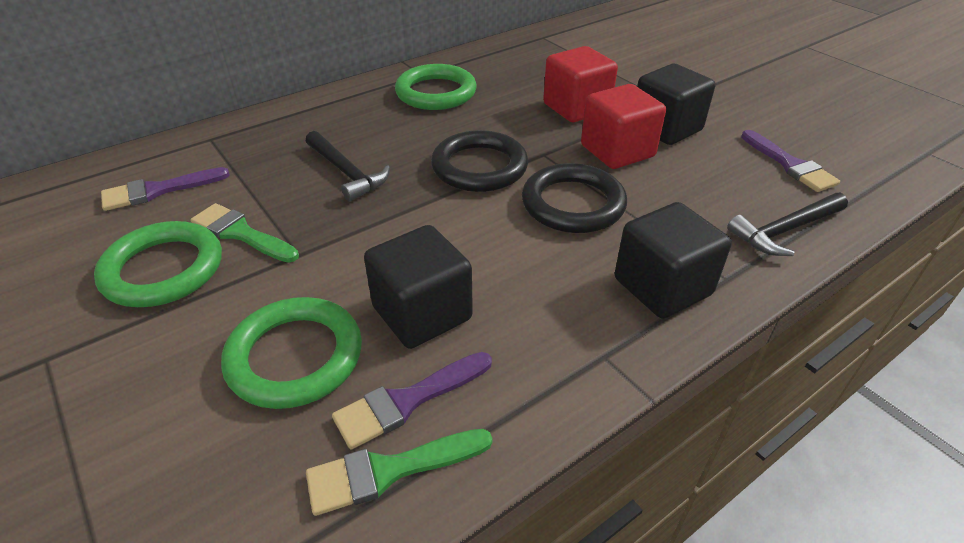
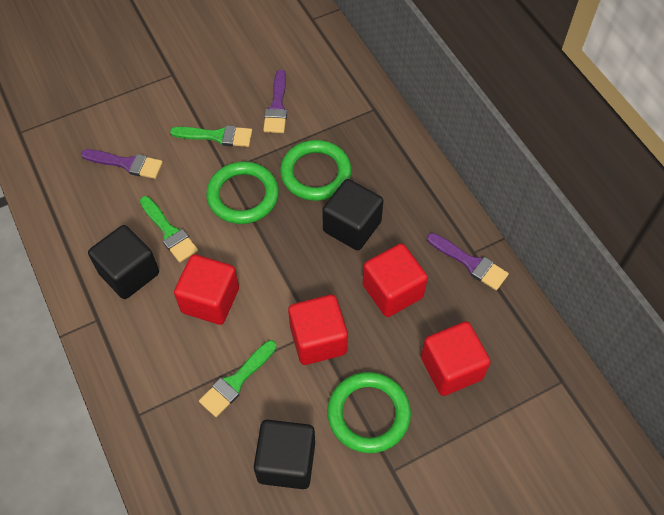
black hammer: [306,131,390,202] [727,193,848,256] = 2 -> none = 0
black ring: [431,130,528,192] [522,163,627,233] = 2 -> none = 0
green brush: [190,203,299,263] [306,429,492,516] = 2 -> [140,196,198,262] [170,125,252,147] [199,340,277,417] = 3
red cube: [543,46,618,122] [581,84,666,169] = 2 -> [174,254,239,325] [288,295,348,365] [363,243,428,317] [421,321,491,396] = 4

